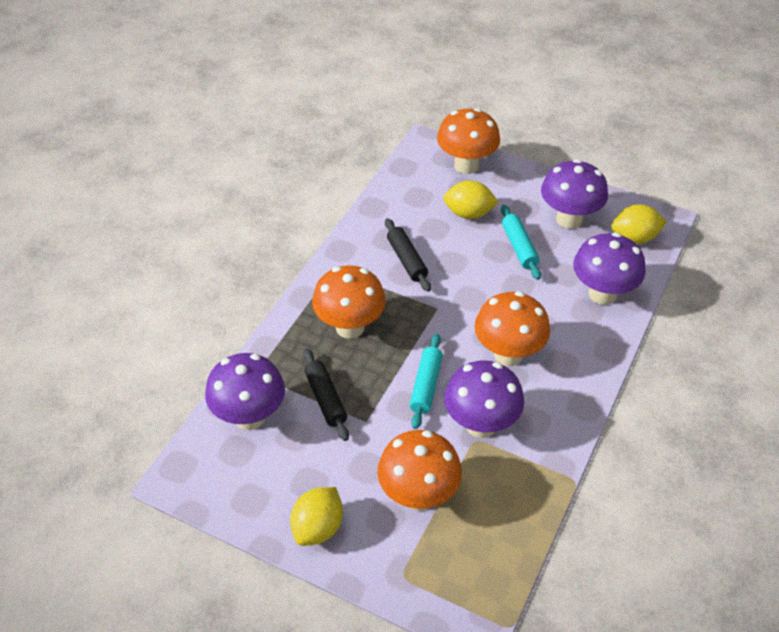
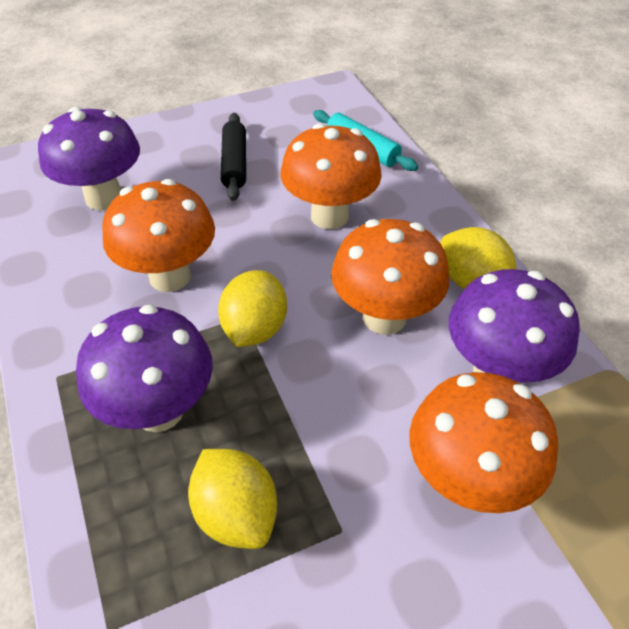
black rolling pin: [303,348,349,441] [385,218,431,292] = 2 -> [221,113,246,201] = 1
purple mushroom: [205,353,285,430] [444,360,524,438] [541,159,608,229] [573,233,646,305] = 4 -> [38,107,140,210] [76,304,213,432] [449,269,580,383] = 3
turquoise rolling pin: [410,334,443,429] [501,205,541,280] = 2 -> [313,110,418,171] = 1

